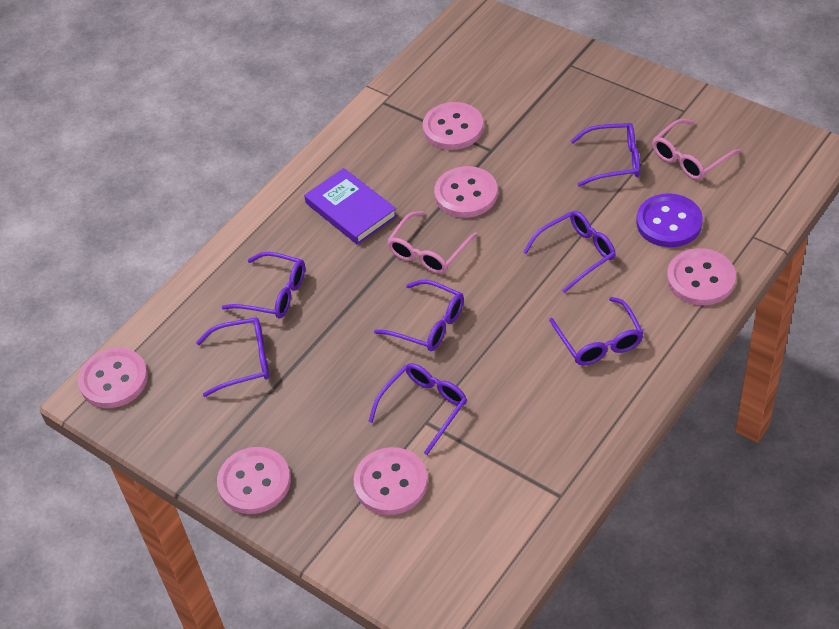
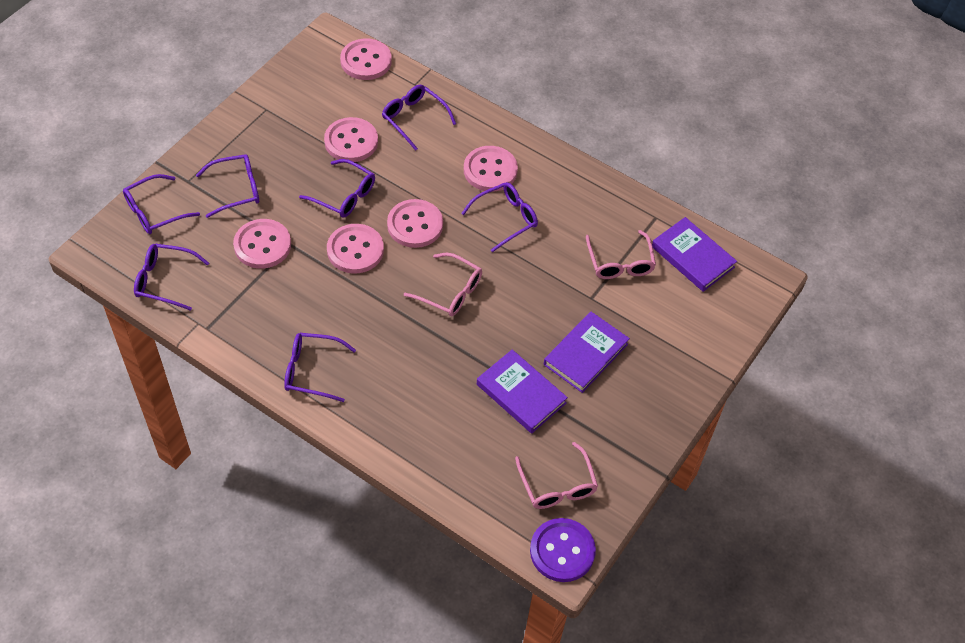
pink glasses: [387,211,478,274] [652,119,741,180] = 2 -> [404,253,482,316] [515,442,598,509] [586,230,656,279] = 3
purple book: [304,168,397,245] = 1 -> [477,349,568,434] [544,312,630,393] [652,217,737,292] = 3

